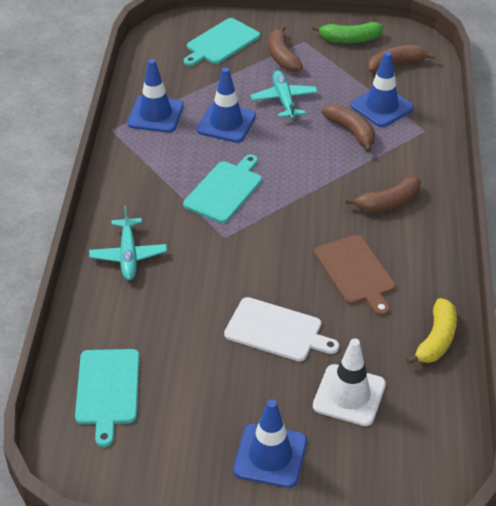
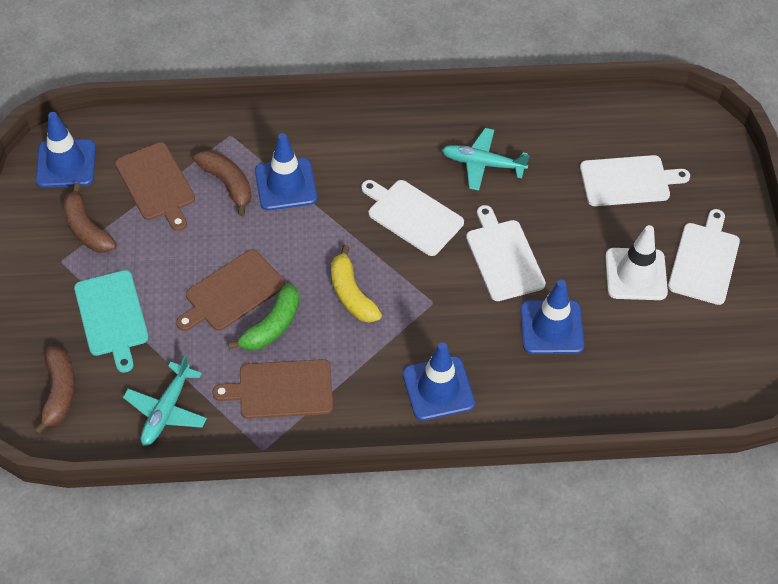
brown banana: [269,25,303,72] [322,104,375,153] [346,176,421,212] [367,45,436,73] = 4 -> [34,346,75,435] [63,183,117,253] [193,150,252,216] = 3
brown cutting board: [314,235,396,316] = 1 -> [115,142,195,231] [176,249,285,331] [212,359,333,419] = 3
turquoise cutting board: [75,349,139,447] [183,155,262,223] [184,18,260,66] = 3 -> [74,270,149,373] = 1
white cutting board: [224,297,339,361] = 1 -> [361,180,464,256] [466,205,546,301] [580,155,690,206] [668,209,740,305] = 4

